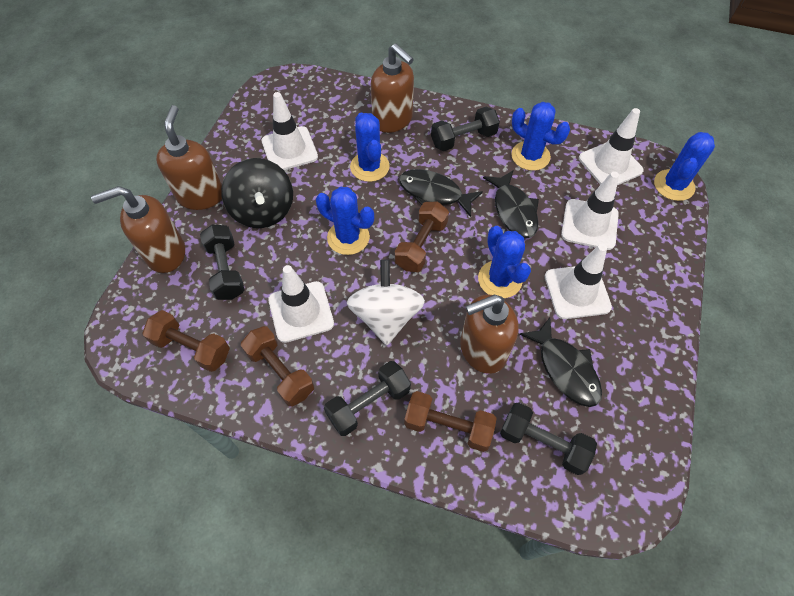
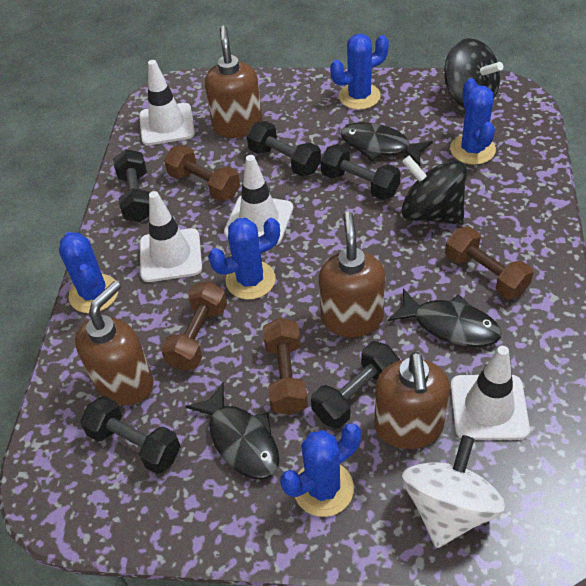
black dumbbell: [200,224,245,300] [324,361,411,436] [431,107,500,151] [500,402,597,475] = 4 -> [80,396,181,474] [113,149,149,222] [246,121,321,176] [311,341,400,429] [320,144,401,200] = 5
black spinning top: [221,158,293,228] = 1 -> [401,156,467,225] [444,38,503,107] = 2
white traffic cone: [262,92,318,170] [268,265,334,343] [545,244,612,319] [561,171,619,250] [579,108,644,185] = 5 -> [139,60,195,146] [140,191,202,282] [224,155,293,245] [451,346,530,440] = 4

